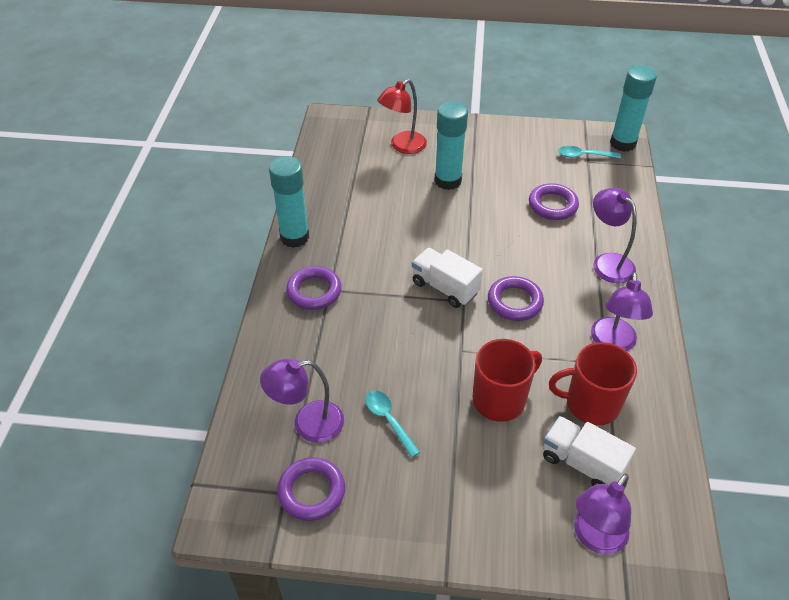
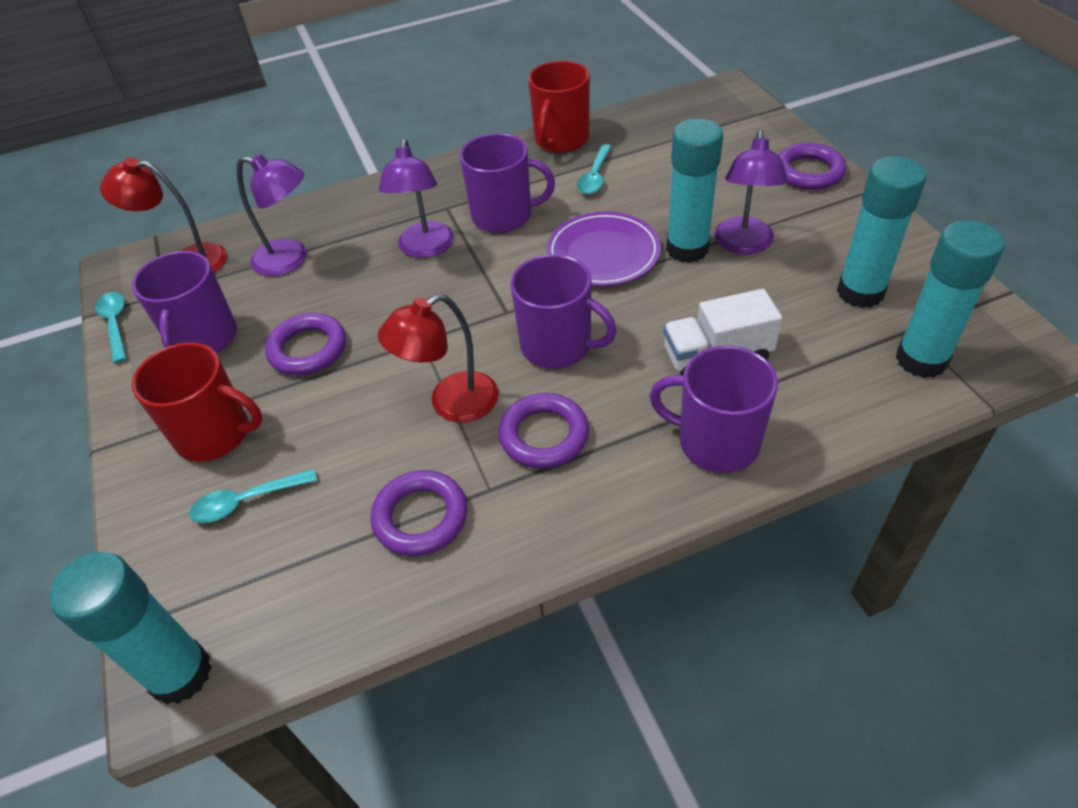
purple lamp: [260,359,344,443] [574,473,631,554] [591,272,653,351] [593,188,637,284] = 4 -> [237,154,307,276] [379,139,454,258] [714,130,788,254] = 3
purple mug: none = 0 -> [132,251,237,354] [460,133,555,233] [510,254,617,369] [649,346,778,473] = 4
purple plate: none = 0 -> [547,212,661,286] = 1
red lamp: [377,79,427,154] = 1 -> [100,157,227,273] [378,294,499,422] = 2
turquoise glue stick: [269,156,309,248] [434,102,468,190] [610,66,657,152] = 3 -> [49,551,212,704] [666,118,723,263] [837,156,927,308] [896,220,1005,378] = 4
turquoise spoon: [365,390,420,458] [558,146,621,159] = 2 -> [95,292,127,363] [189,469,317,523] [577,144,612,194] = 3
white truck: [412,248,483,308] [543,416,636,486] = 2 -> [663,289,782,375] = 1

